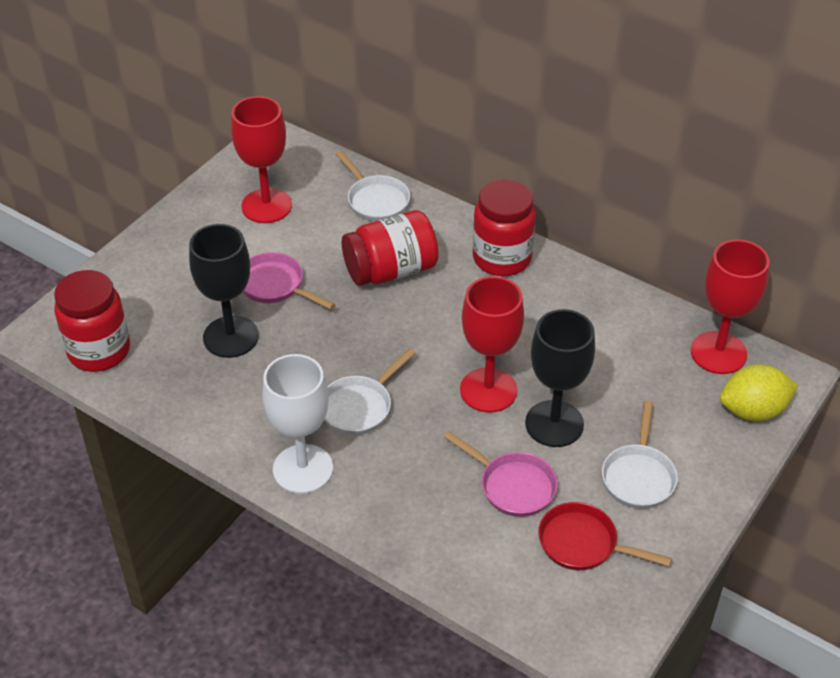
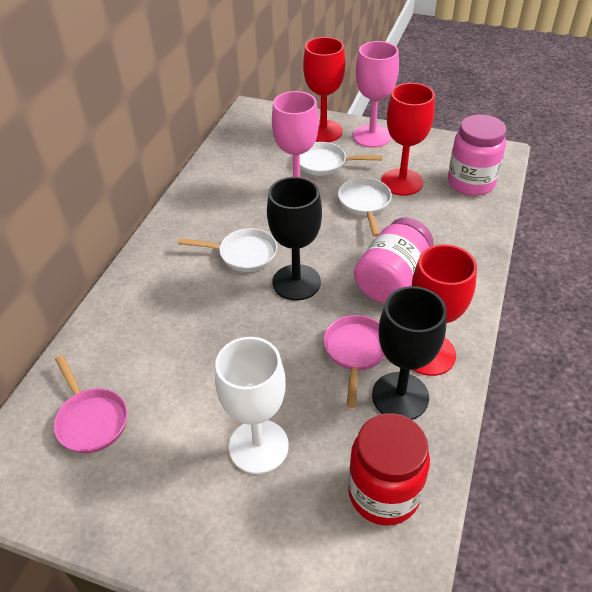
pink goblet: none = 0 -> [272,91,319,185] [353,41,399,148] = 2
pink jar: none = 0 -> [354,217,434,303] [448,114,506,196] = 2
red jar: [54,270,130,372] [342,210,439,286] [473,180,536,276] = 3 -> [348,413,430,526] = 1
red pan: [538,502,672,570] = 1 -> none = 0
yellow lemon: [720,364,798,422] = 1 -> none = 0

